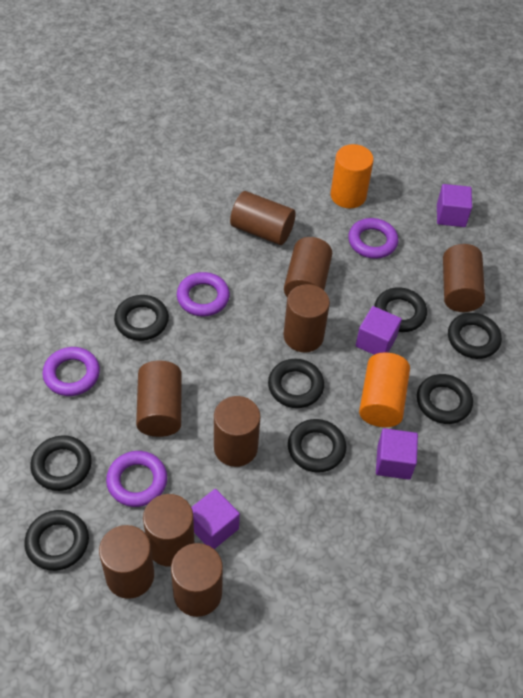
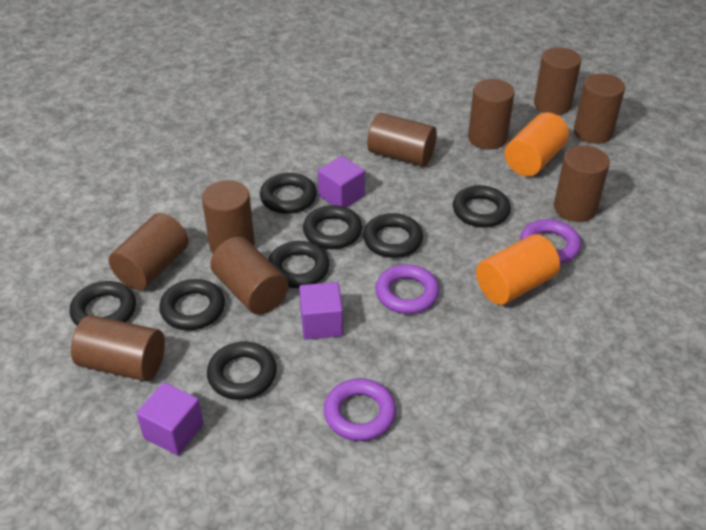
purple cube: [191,489,240,549] [356,306,402,355] [376,428,418,480] [437,184,472,227] = 4 -> [136,382,204,455] [299,282,343,340] [318,156,365,208] = 3
purple ring: [42,347,100,396] [106,451,167,507] [177,272,230,316] [348,218,398,259] = 4 -> [324,378,396,441] [375,264,439,314] [520,219,581,264] = 3

